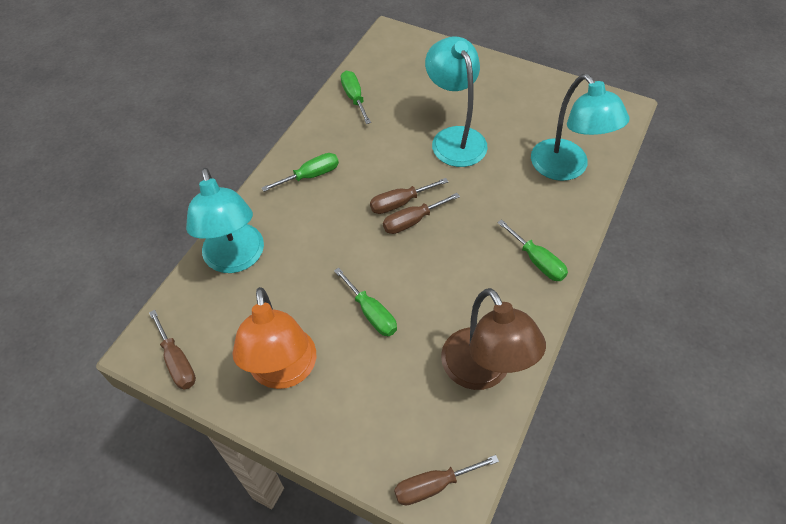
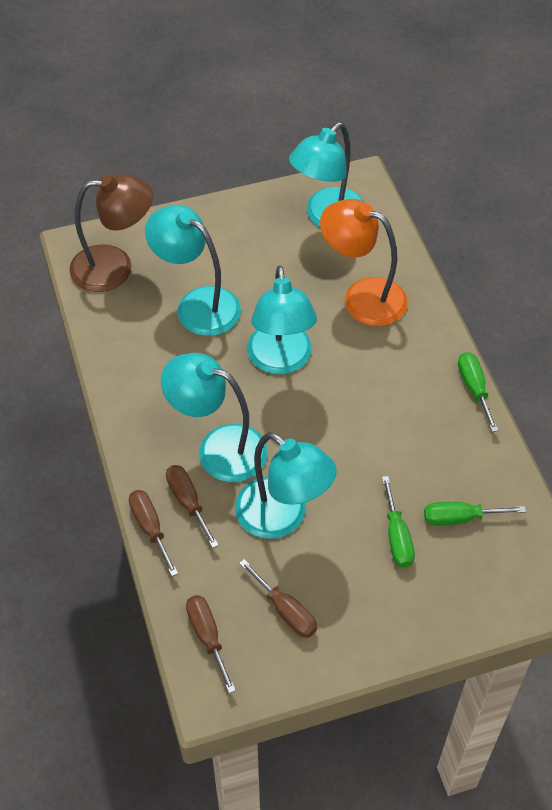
green screwdriver: [262,153,339,192] [334,268,397,336] [341,71,371,124] [497,219,568,281] = 4 -> [382,476,415,568] [424,502,526,526] [458,352,498,432] = 3
turquoise lamp: [186,168,264,273] [425,36,488,167] [531,74,630,181] = 3 -> [145,205,241,336] [161,353,268,482] [235,432,337,539] [247,266,317,374] [289,122,364,227] = 5

